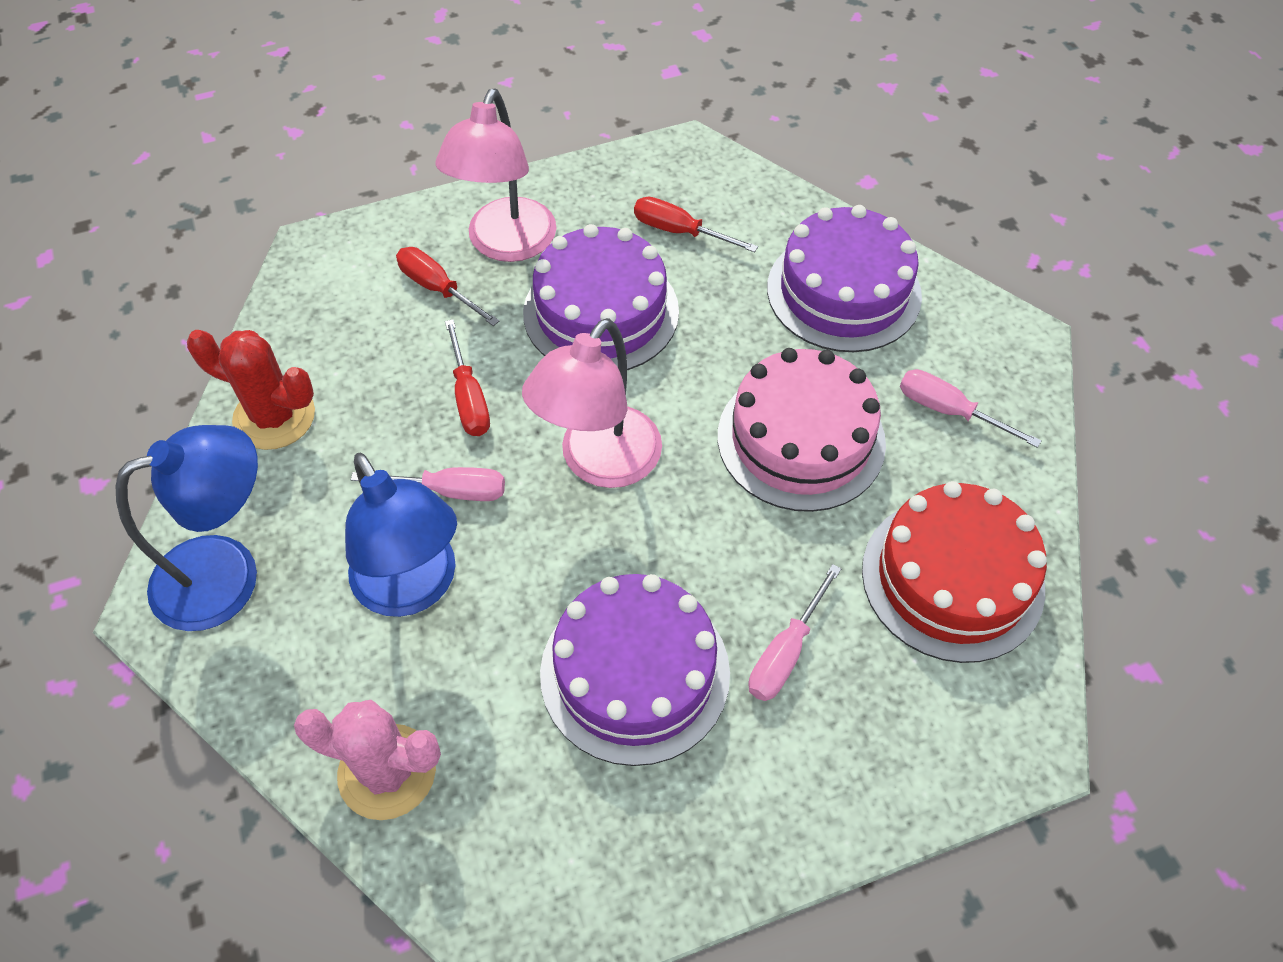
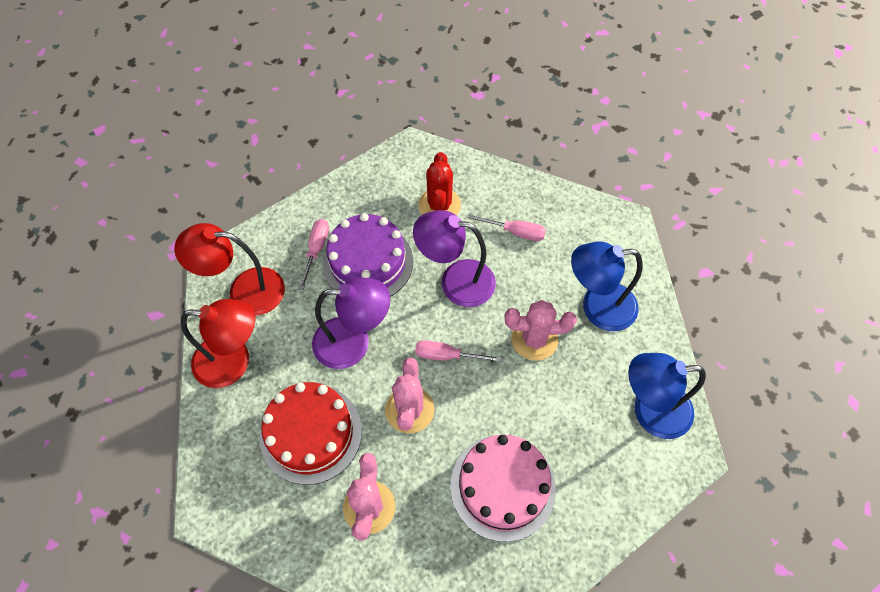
pink cactus: [294,700,441,820] = 1 -> [343,453,395,540] [385,358,434,433] [505,300,577,361] = 3
pink lamp: [435,88,556,262] [522,318,662,488] = 2 -> none = 0
purple cake: [523,224,679,370] [540,574,730,766] [767,205,922,352] = 3 -> [323,213,413,297] = 1
purple lamp: none = 0 -> [312,278,390,369] [413,210,496,307] = 2
red lamp: none = 0 -> [174,223,285,315] [181,299,255,388] = 2
red screwdriver: [396,247,499,326] [445,319,490,436] [634,197,758,252] = 3 -> none = 0

